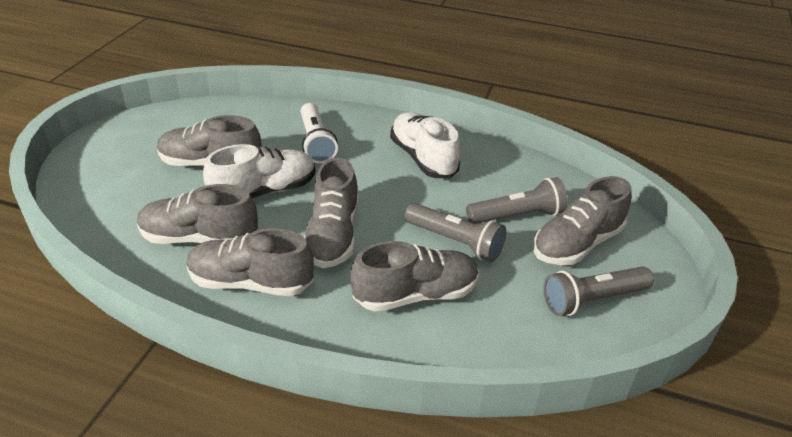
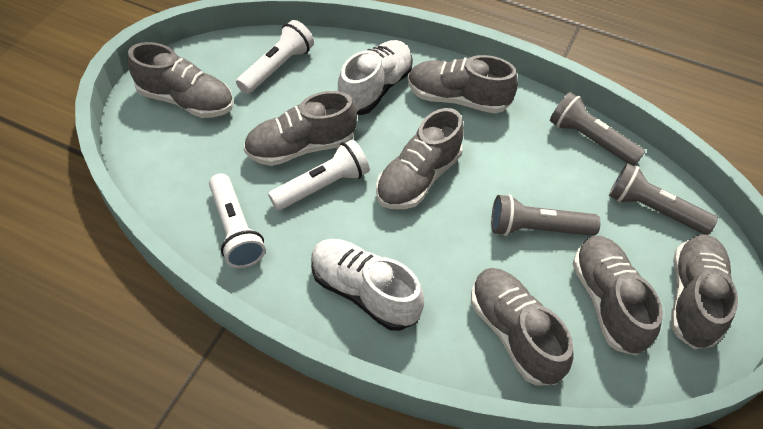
grey shoe: [137,184,258,244] [157,115,261,167] [186,228,314,296] [304,157,358,268] [350,241,479,312] [533,176,631,265] = 6 -> [127,42,234,118] [244,91,357,166] [376,108,464,210] [408,55,518,114] [471,268,574,385] [573,236,663,356] [671,234,738,349] = 7
white flashlight: [301,103,338,164] = 1 -> [209,173,266,268] [236,20,314,94] [268,139,369,211] = 3

